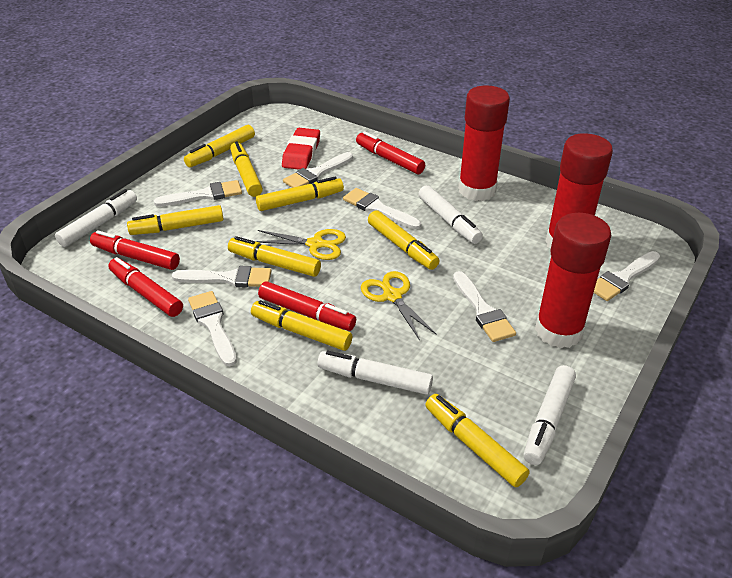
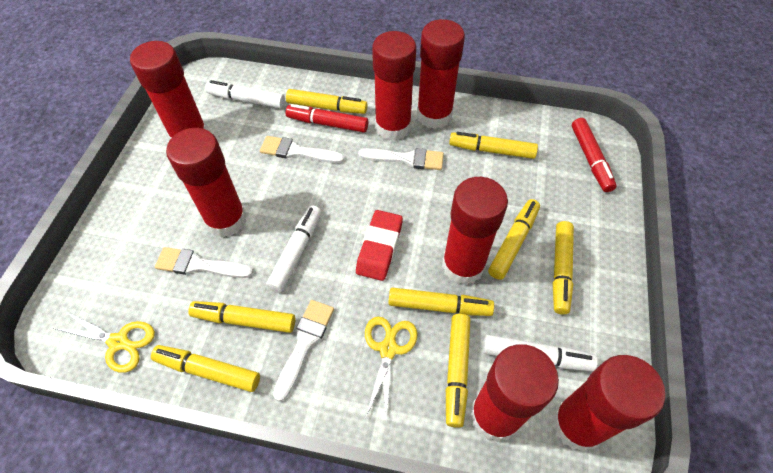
red glue stick: [458,85,510,201] [535,213,611,348] [545,133,613,249] = 3 -> [130,41,207,139] [166,128,247,238] [372,31,416,141] [417,19,465,129] [442,177,508,285] [470,344,559,442] [552,355,665,452] = 7
red marker: [90,230,180,270] [108,257,183,317] [258,281,356,331] [356,131,425,174] = 4 -> [286,104,368,133] [572,118,617,192] = 2
white brush: [153,180,242,207] [172,266,271,287] [188,291,237,366] [283,152,353,188] [343,188,421,229] [453,271,516,342] [594,251,660,301] = 7 -> [155,247,253,278] [260,136,344,163] [273,300,334,402] [358,148,444,170] = 4
white marker: [55,189,137,247] [318,351,433,395] [418,185,483,244] [524,365,576,465] = 4 -> [205,80,285,109] [266,205,321,293] [483,335,598,371] = 3

